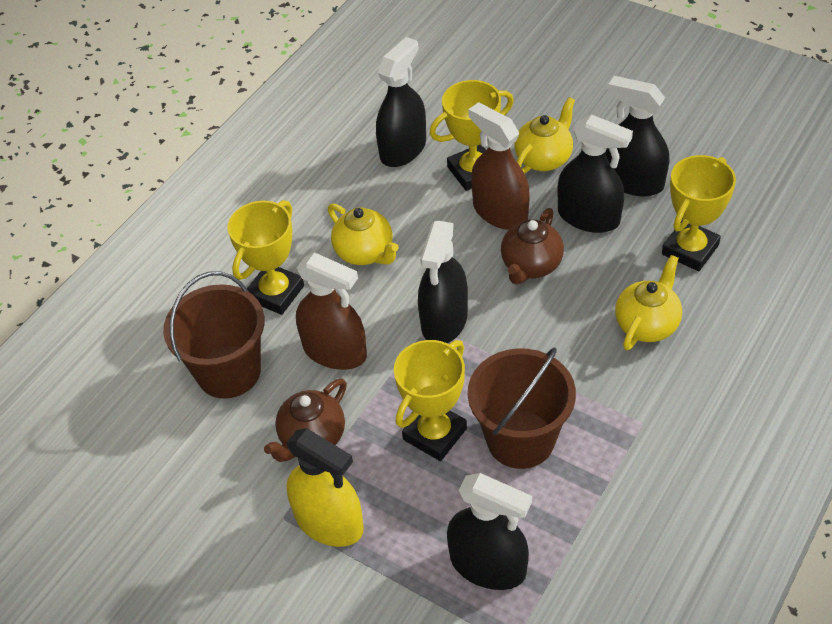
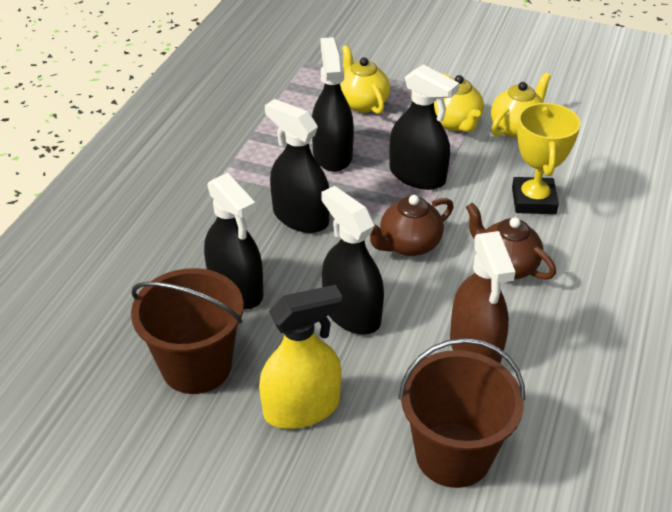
brown spray bottle: [296,252,367,370] [468,102,530,230] = 2 -> [450,231,515,363] = 1
yellow trophy: [227,200,304,315] [394,340,467,461] [430,80,514,191] [662,155,736,271] = 4 -> [512,103,581,214] = 1

